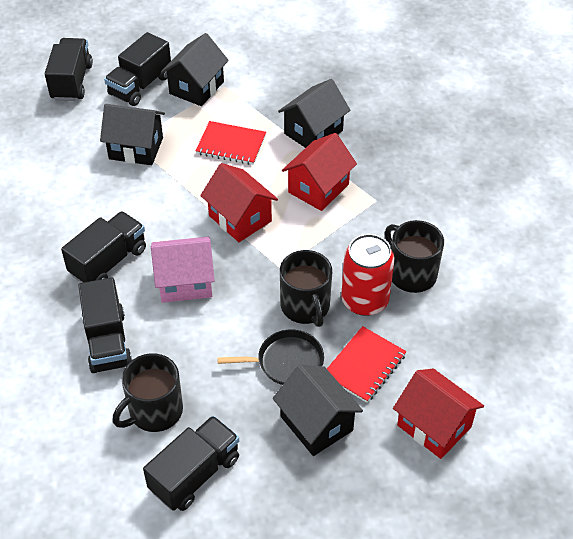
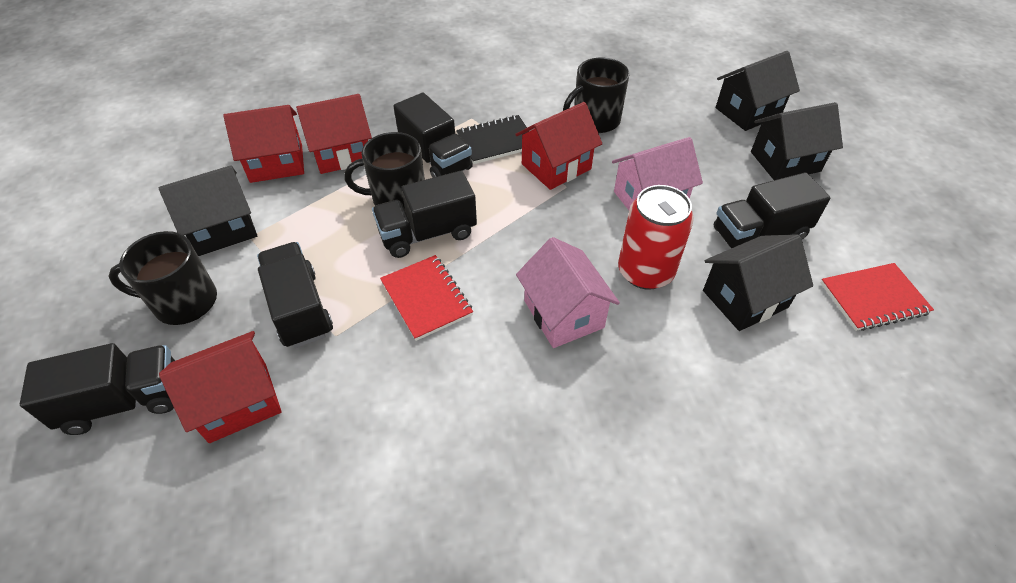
black notebook: none = 0 -> [456,115,529,164] = 1
black pan: [217,330,324,385] = 1 -> none = 0
pink house: [151,237,215,303] = 1 -> [516,237,620,348] [612,137,703,210] = 2
red house: [200,163,278,242] [282,133,357,211] [393,369,484,459] = 3 -> [159,331,281,443] [223,105,304,183] [296,94,372,174] [515,102,602,190] = 4

